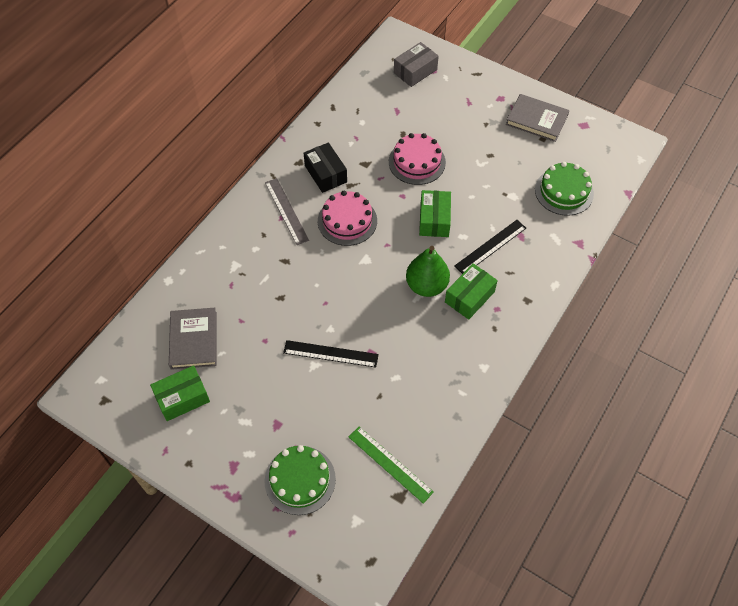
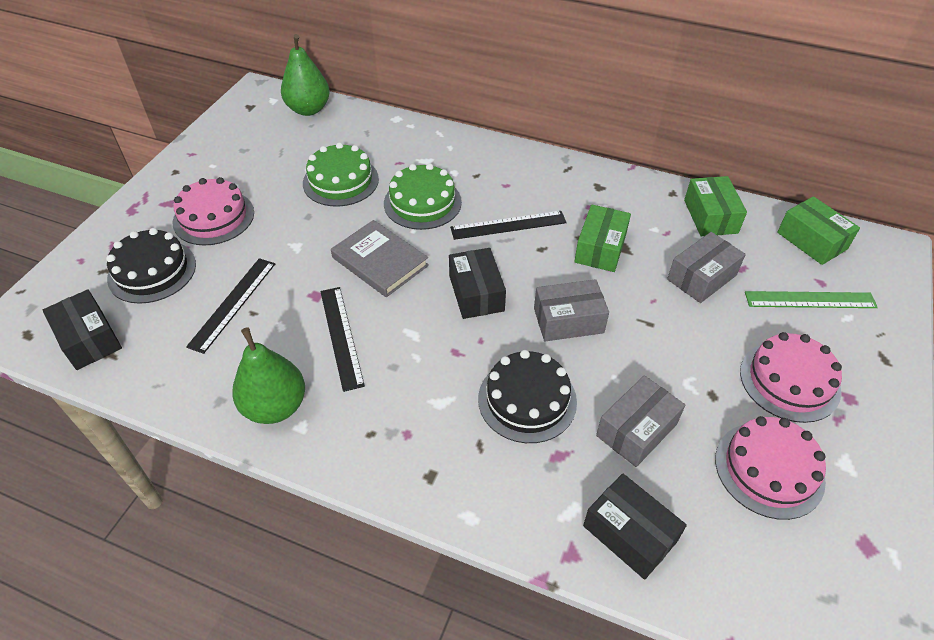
black box: [304,142,347,193] = 1 -> [43,290,122,370] [449,248,506,319] [583,473,687,580] = 3
black cake: none = 0 -> [106,228,196,304] [478,350,577,443] = 2
black ruler: [283,340,379,368] [454,220,526,274] = 2 -> [186,258,275,354] [320,287,365,392] [450,211,567,240] = 3
green pear: [406,246,450,297] = 1 -> [232,327,305,424] [281,34,330,116] = 2
grey book: [169,308,217,370] [506,94,569,142] = 2 -> [331,220,429,297] = 1
grey box: [394,42,439,87] = 1 -> [534,279,609,341] [596,375,685,467] [667,232,746,303] = 3
grey ruler: [265,178,309,245] = 1 -> none = 0
pink cake: [318,191,377,246] [389,133,446,185] = 2 -> [173,177,254,245] [715,416,826,520] [740,332,842,423] = 3

